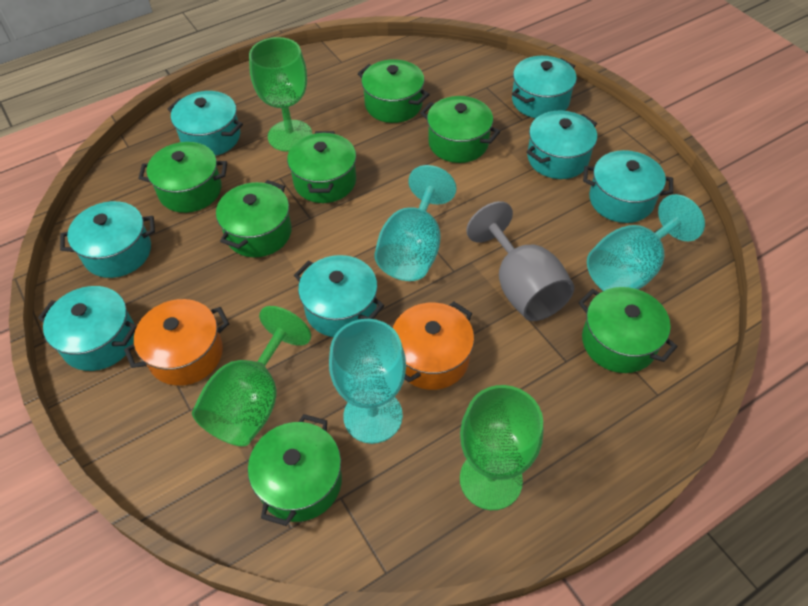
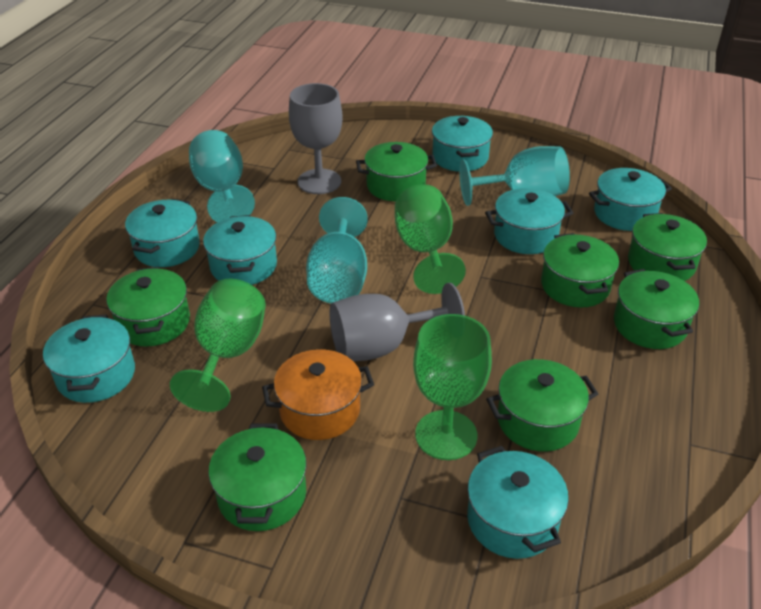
grey goblet: [466,201,574,321] = 1 -> [289,83,343,194] [330,283,465,361] = 2
orange pot: [124,299,229,386] [393,302,474,390] = 2 -> [262,349,374,440] = 1

